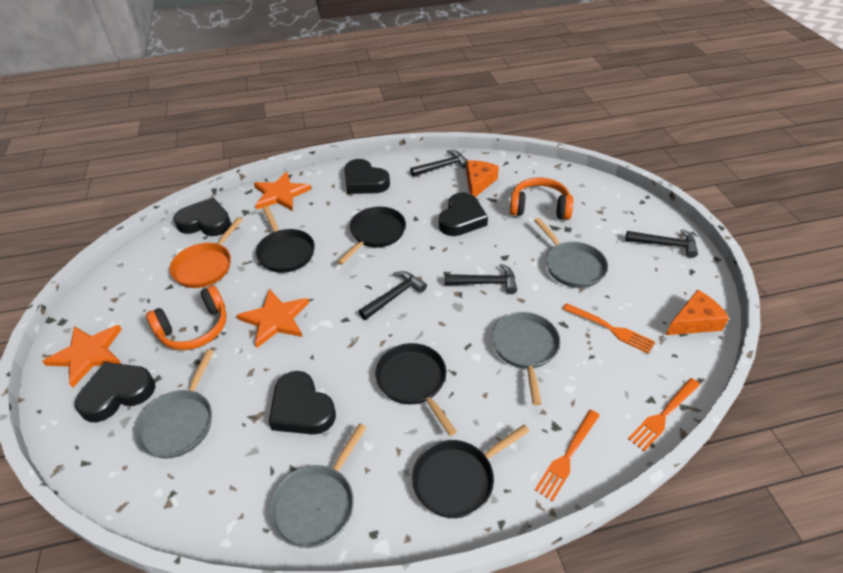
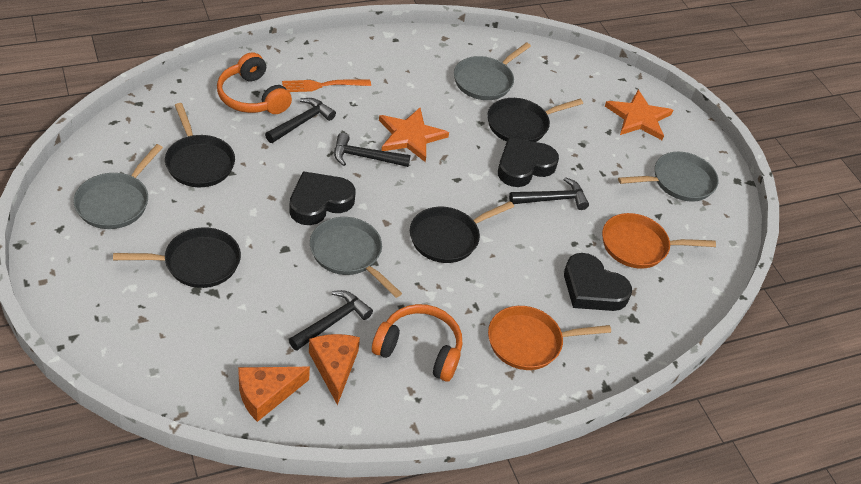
black heart: [75,362,155,422] [174,198,231,236] [269,371,336,435] [344,159,390,194] [439,192,488,236] = 5 -> [289,171,356,225] [498,137,559,187] [564,253,632,311] = 3
orange fork: [535,410,600,502] [563,303,655,354] [628,378,700,451] = 3 -> [282,80,371,92] = 1
orange pan: [169,217,243,288] = 1 -> [488,306,611,370] [602,213,716,269] = 2
orange star: [42,325,122,388] [236,289,309,348] [254,172,312,211] = 3 -> [379,108,449,162] [605,90,673,140] = 2

